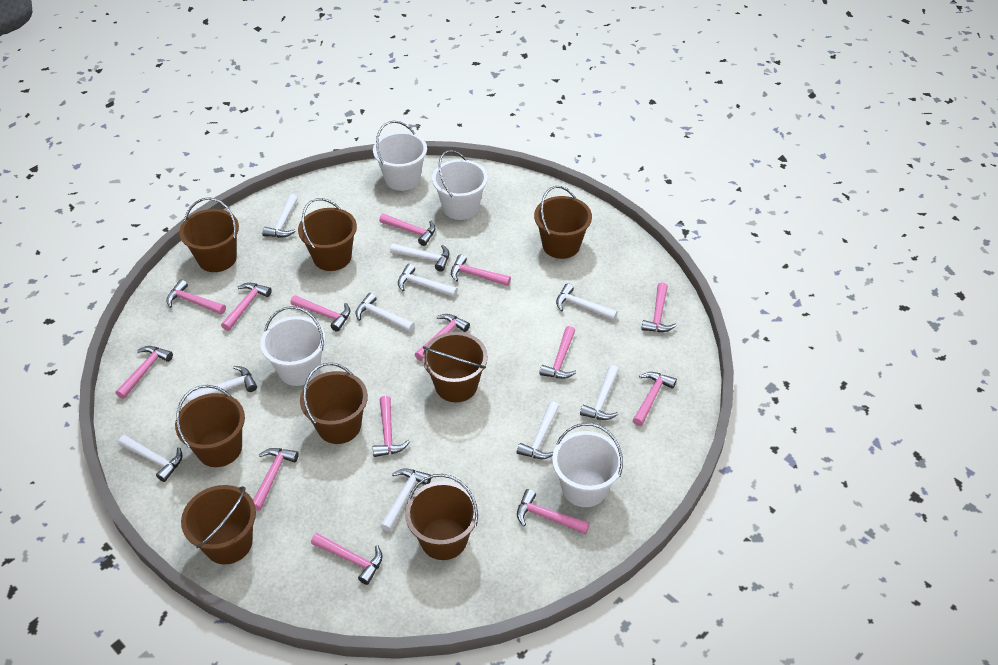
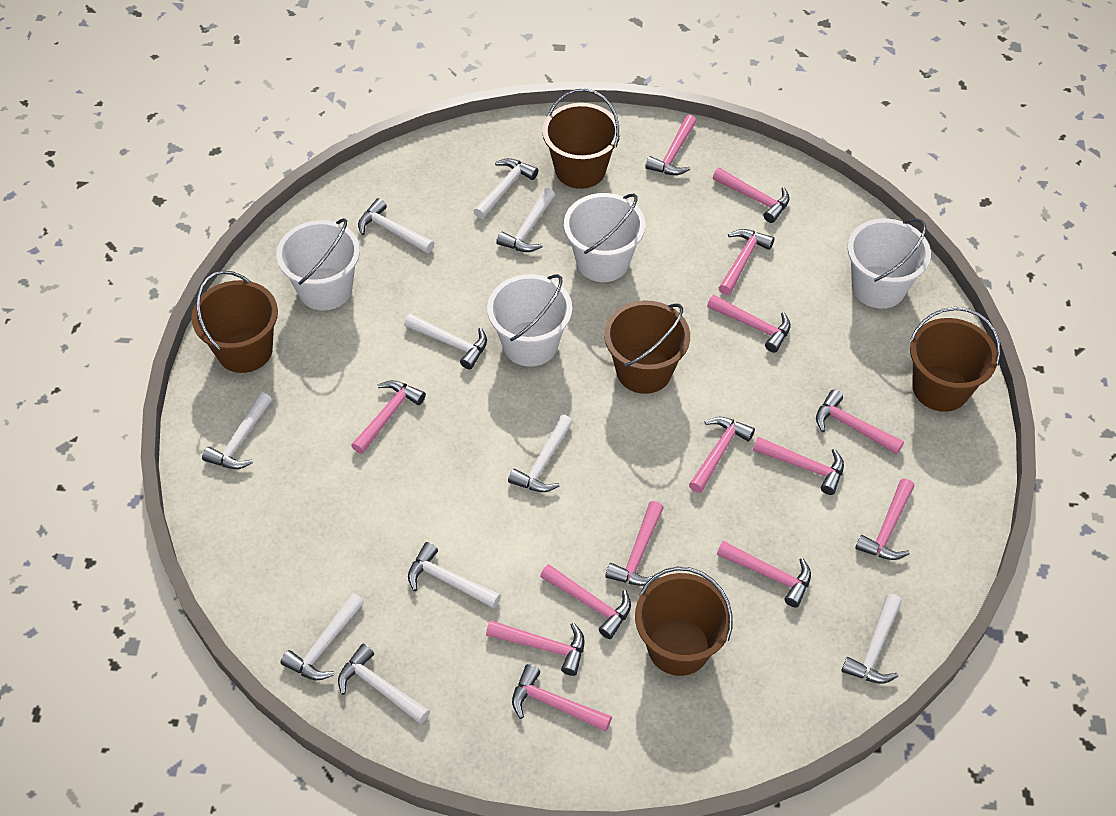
brown bucket: [175,385,245,467] [179,197,239,272] [181,485,256,564] [298,198,357,271] [300,363,368,444] [405,474,479,560] [422,332,488,402] [534,186,592,259] = 8 -> [191,271,278,373] [542,89,620,189] [604,300,690,394] [635,567,733,676] [909,307,1001,412] = 5

